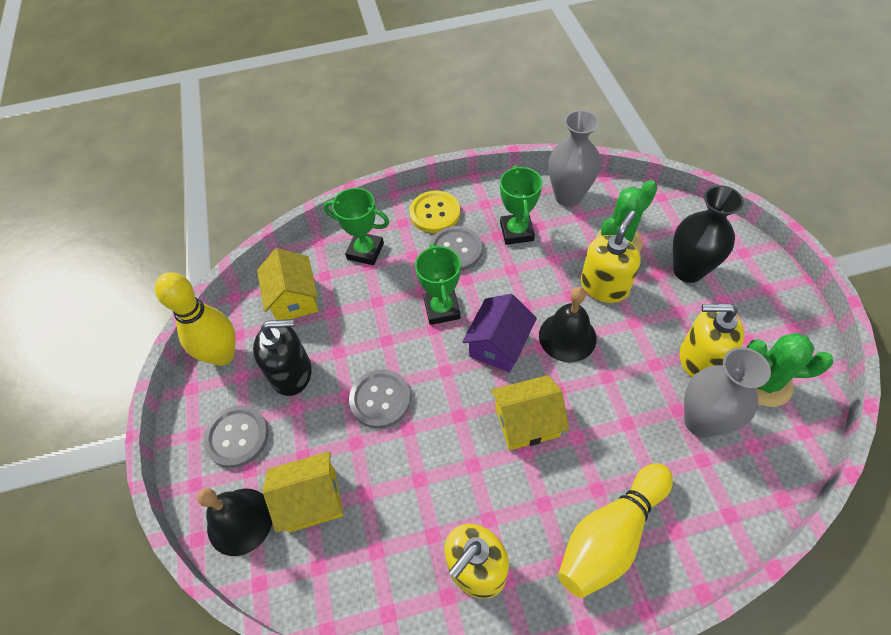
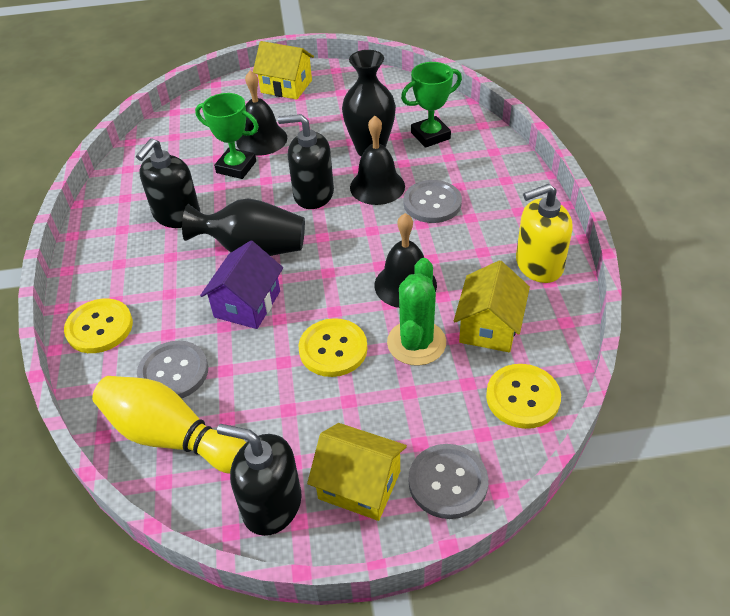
black bell: [197,488,272,556] [539,287,596,362] = 2 -> [236,70,287,156] [350,116,405,205] [375,213,437,308] = 3
black soap dispenser: [253,319,312,396] = 1 -> [136,138,200,228] [217,424,302,536] [278,114,334,209] = 3
black vase: [673,185,744,283] = 1 -> [182,198,305,256] [342,50,396,156] = 2
green cactus: [596,180,657,252] [746,333,833,407] = 2 -> [387,258,446,366] = 1
green trophy: [324,188,389,265] [415,243,461,325] [500,165,542,245] = 3 -> [195,93,259,179] [401,62,462,148] = 2
grey vase: [548,110,601,207] [684,347,771,438] = 2 -> none = 0
yellow bowling pin: [155,272,235,366] [558,463,673,598] = 2 -> [92,376,246,474] = 1
yellow button: [409,191,460,233] = 1 -> [64,298,133,353] [298,318,367,377] [486,364,561,429] = 3
yellow soap dispenser: [444,524,509,599] [581,211,641,303] [680,304,744,377] = 3 -> [516,184,572,283] = 1

